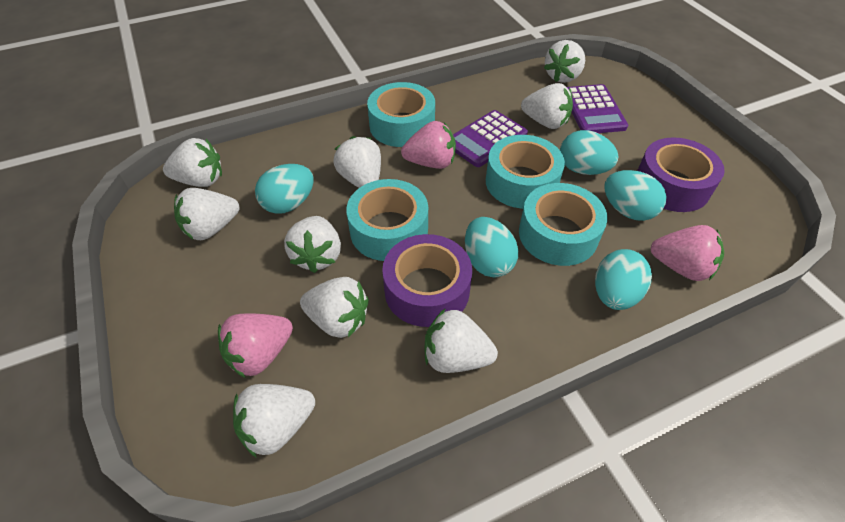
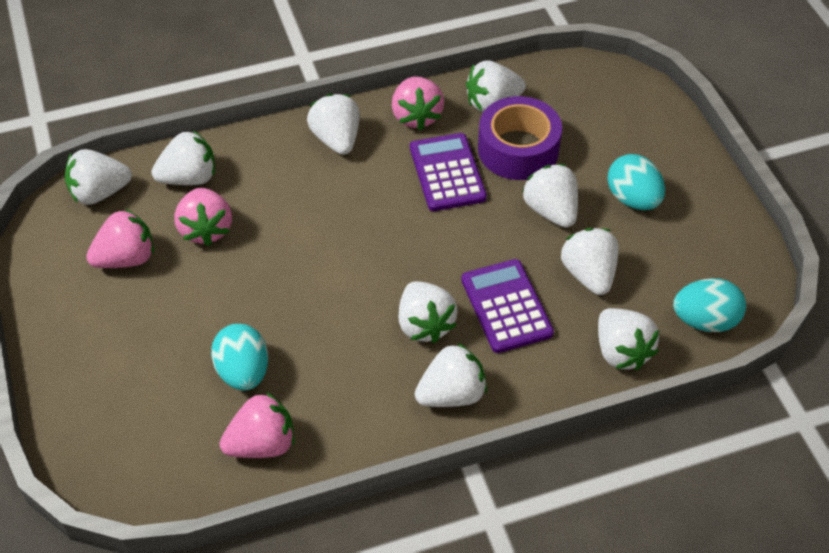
pink strawberry: [218,314,293,378] [401,121,456,169] [651,225,724,281] = 3 -> [86,209,154,268] [174,188,232,246] [220,392,295,458] [392,77,444,130] = 4
purple tape: [382,234,472,327] [637,137,725,212] = 2 -> [478,96,562,180] = 1
turquoise egg: [255,164,314,214] [465,217,518,278] [560,130,619,175] [595,249,652,310] [605,170,667,221] = 5 -> [211,324,268,391] [607,154,665,210] [673,278,746,332] = 3
turquoise tape: [346,179,428,261] [367,82,435,147] [486,135,565,209] [519,183,607,266] = 4 -> none = 0

